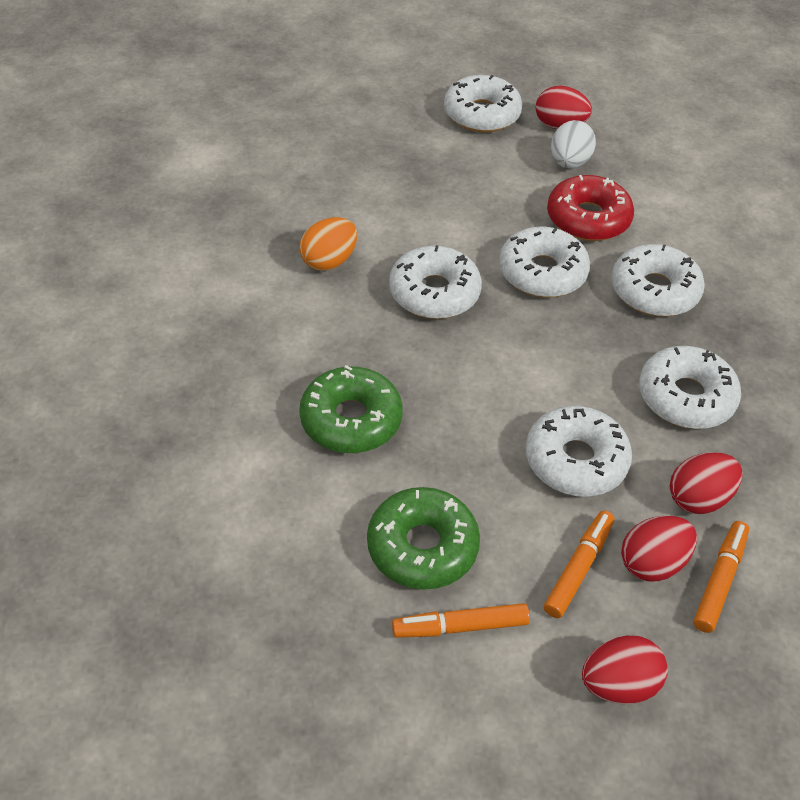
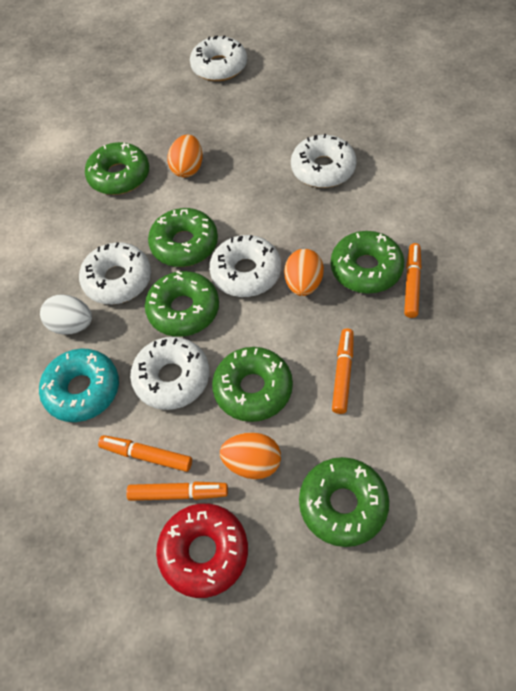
green donut: [299,365,403,453] [367,487,480,589] = 2 -> [85,142,149,195] [145,271,219,337] [148,208,218,267] [212,347,293,422] [299,457,389,547] [331,231,404,293] = 6
orange egg: [300,217,357,271] = 1 -> [167,135,203,178] [220,432,281,479] [284,249,324,296] = 3
orange marker: [392,603,530,638] [544,510,614,618] [693,521,749,633] = 3 -> [98,435,192,472] [126,481,228,501] [332,328,354,414] [404,243,422,318] = 4
red egg: [536,86,592,129] [582,635,668,704] [621,515,697,581] [670,452,743,514] = 4 -> none = 0
turquoise donut: none = 0 -> [39,348,119,422] = 1
white donut: [389,245,482,319] [444,75,522,132] [499,227,590,297] [526,406,632,497] [611,244,705,317] [639,346,741,429] = 6 -> [79,242,151,304] [130,337,210,410] [190,35,247,81] [209,235,281,297] [291,134,357,188] = 5

